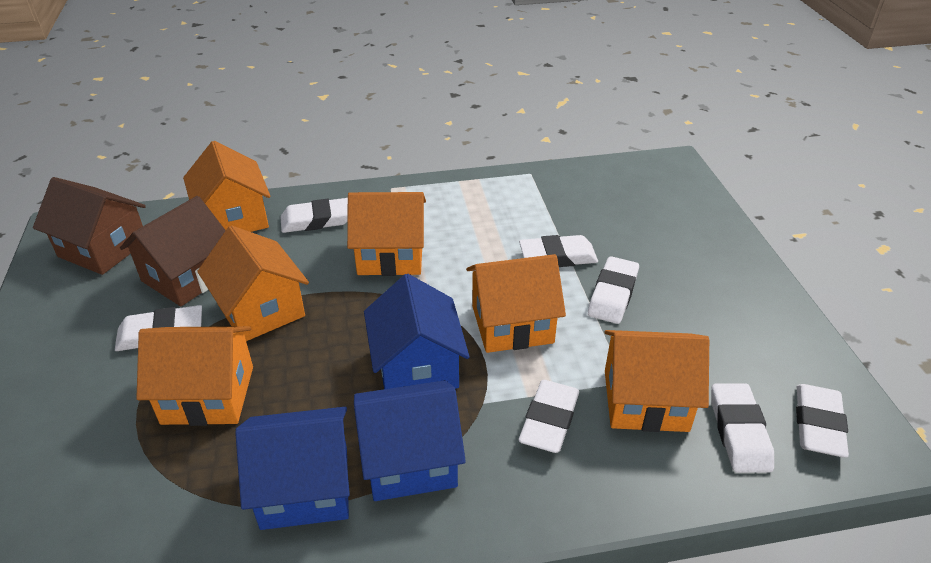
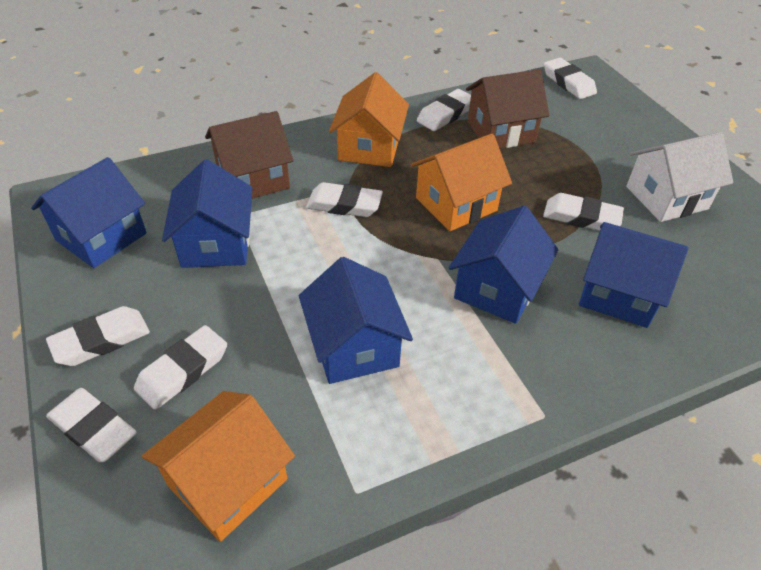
blue house: [235,407,350,530] [354,380,466,501] [364,274,470,389] = 3 -> [31,157,146,268] [162,159,252,268] [299,257,413,384] [449,206,558,324] [579,222,688,328] = 5
orange house: [136,326,253,426] [183,141,271,232] [197,225,309,341] [347,192,426,276] [466,254,566,353] [604,330,709,432] = 6 -> [142,391,295,542] [329,72,409,167] [411,134,512,231] = 3
white house: none = 0 -> [626,132,733,222] = 1

